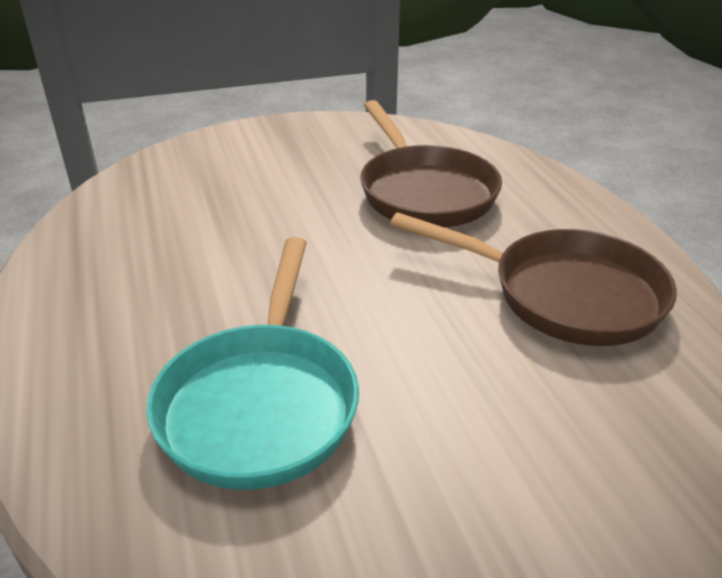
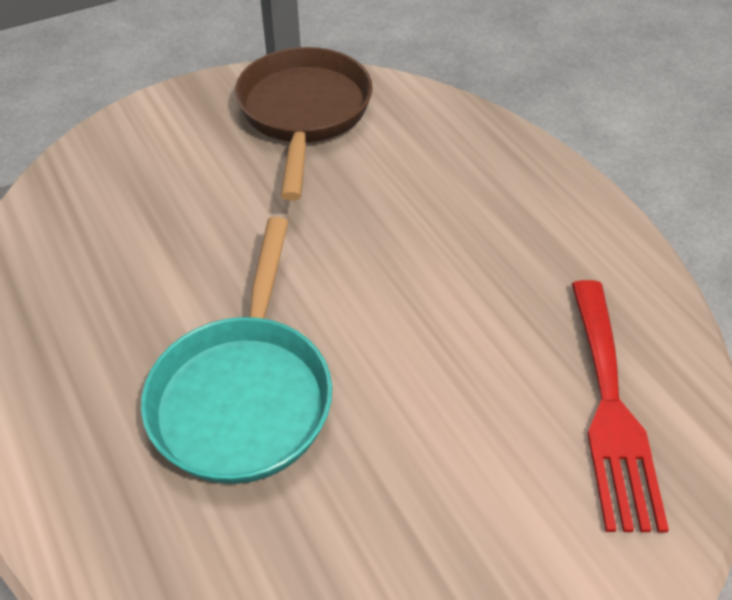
brown pan: [360,100,502,227] [390,212,677,346] = 2 -> [235,47,373,201] = 1
red fork: none = 0 -> [572,280,669,533] = 1

